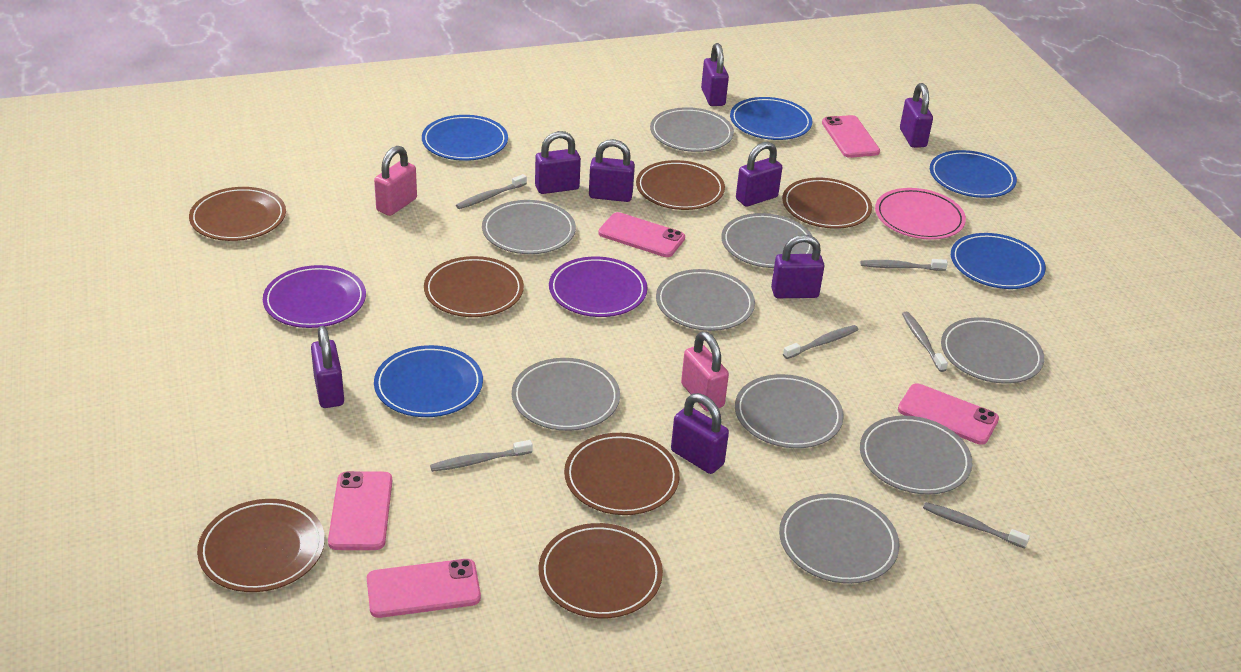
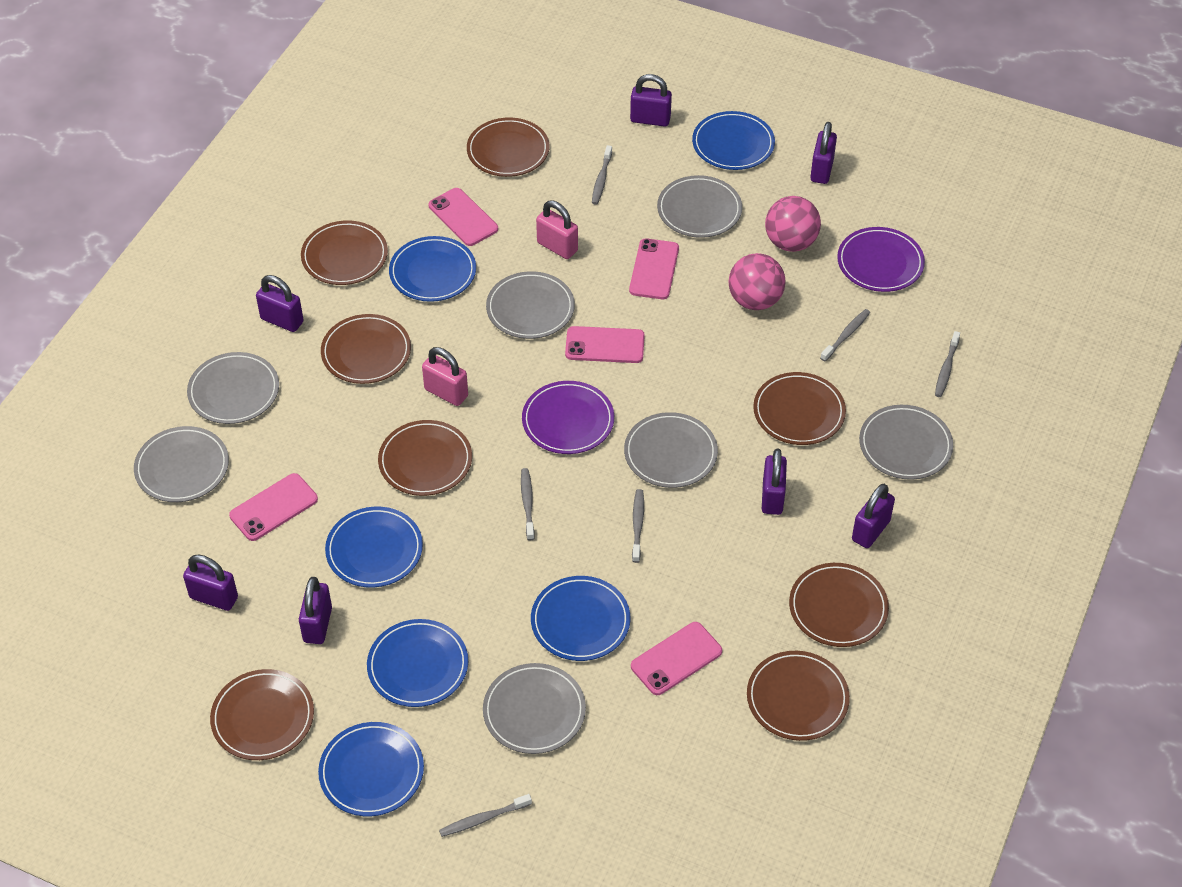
blue plate: [374,345,483,417] [422,115,508,161] [730,97,812,140] [930,150,1017,198] [951,233,1046,289] = 5 -> [318,722,424,816] [325,507,423,588] [367,619,468,707] [389,236,476,302] [531,576,630,661] [692,111,775,170] = 6
brown plate: [189,187,286,241] [197,499,325,592] [424,256,524,317] [539,523,663,618] [564,433,680,515] [636,160,725,210] [782,178,872,229] = 7 -> [210,669,314,760] [301,221,388,285] [321,314,411,384] [378,420,472,496] [467,118,549,177] [747,651,850,741] [753,372,846,445] [789,563,889,647] = 8
grey plate: [482,200,576,254] [512,358,620,431] [650,107,734,152] [656,269,755,331] [721,213,813,268] [735,374,844,448] [779,494,899,584] [860,416,972,495] [941,317,1044,384] = 9 -> [134,426,229,502] [187,352,279,424] [483,663,586,754] [486,271,575,339] [624,412,718,488] [657,175,742,238] [859,405,953,480] = 7
pink ball: none = 0 -> [729,253,786,310] [765,196,821,252] = 2
pink plate: [875,188,966,240] = 1 -> none = 0
purple padlock: [311,326,344,408] [535,131,581,194] [589,139,635,202] [671,393,729,474] [701,43,729,106] [736,142,782,207] [771,235,824,298] [900,83,933,148] = 8 -> [183,555,238,611] [256,275,304,332] [299,577,332,644] [630,74,672,127] [762,449,787,515] [810,122,837,184] [852,484,895,548] = 7

